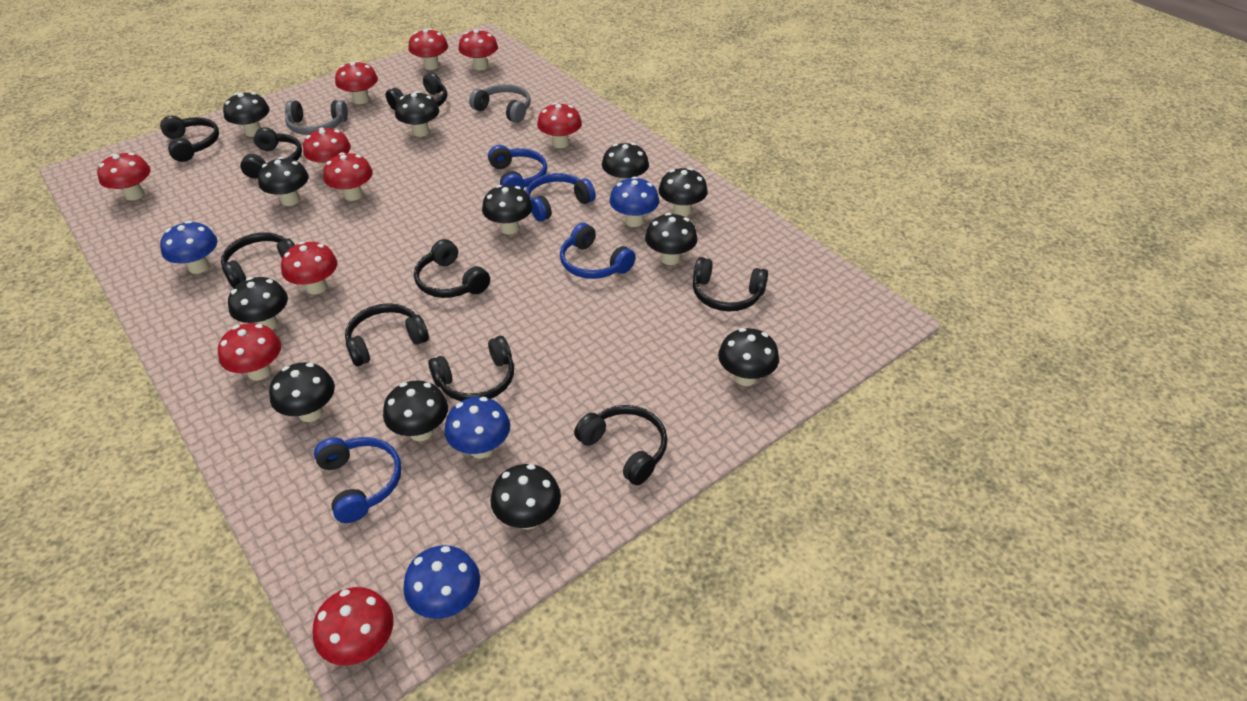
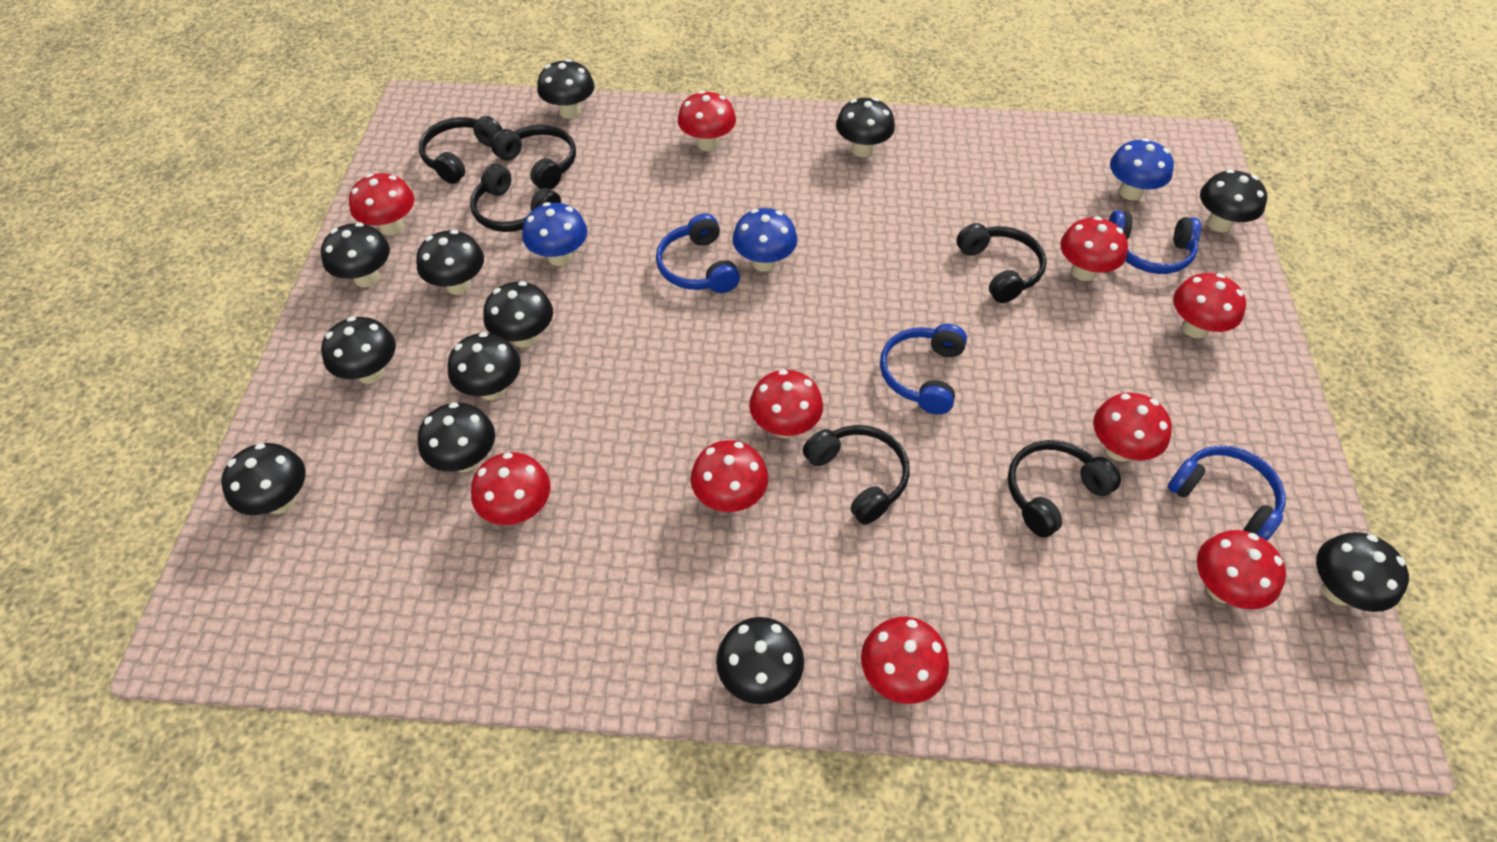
black headphones: [160,116,219,162] [221,233,295,288] [240,127,302,178] [345,303,429,366] [386,73,447,110] [414,239,490,298] [428,336,514,401] [574,405,667,485] [693,257,768,311] = 9 -> [419,116,502,184] [470,164,561,232] [491,124,576,190] [803,425,910,525] [956,223,1047,303] [1008,440,1121,538] = 6
blue mushroom: [160,221,217,274] [403,545,480,619] [444,397,510,459] [610,176,659,227] = 4 -> [522,202,588,266] [732,208,798,272] [1110,138,1174,201] = 3
grey headphones: [285,100,348,135] [469,84,531,123] = 2 -> none = 0

